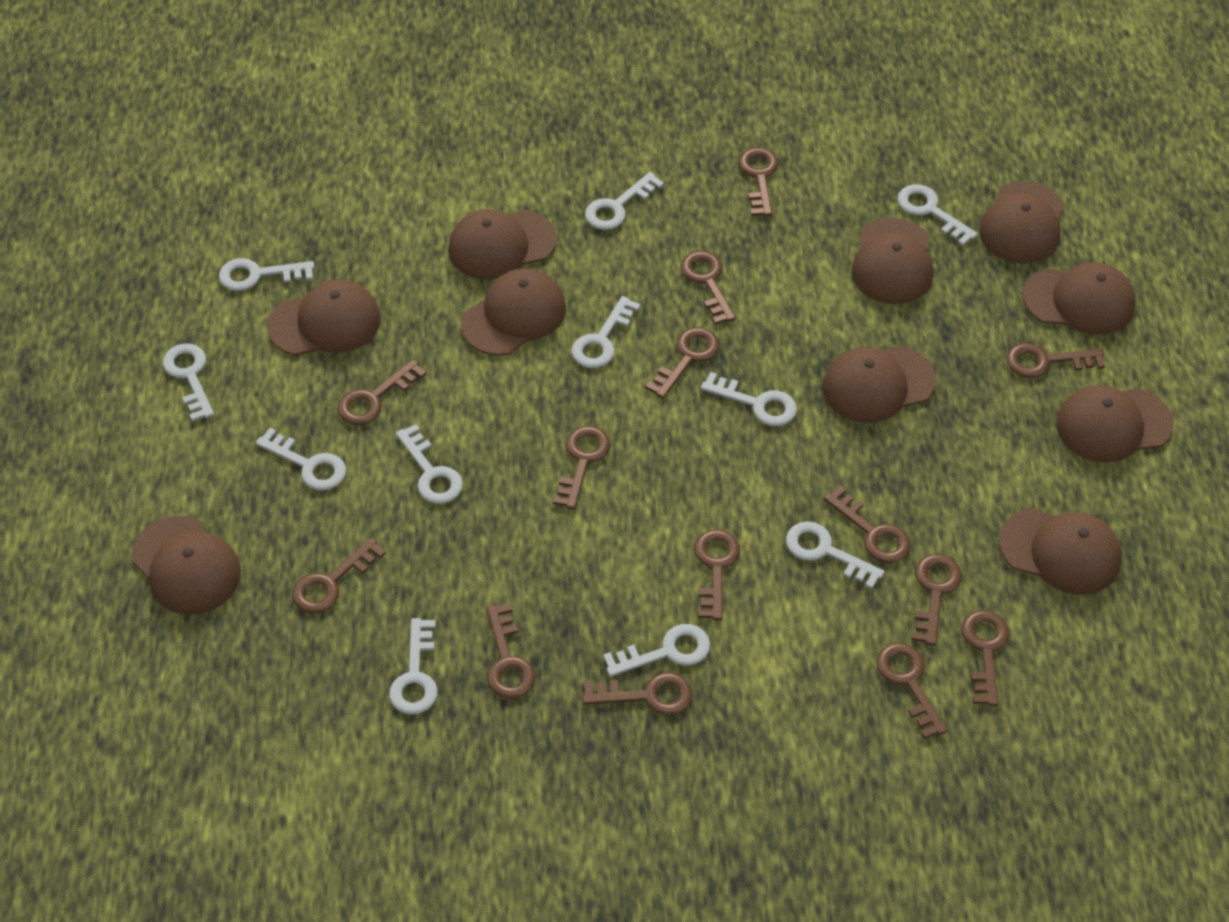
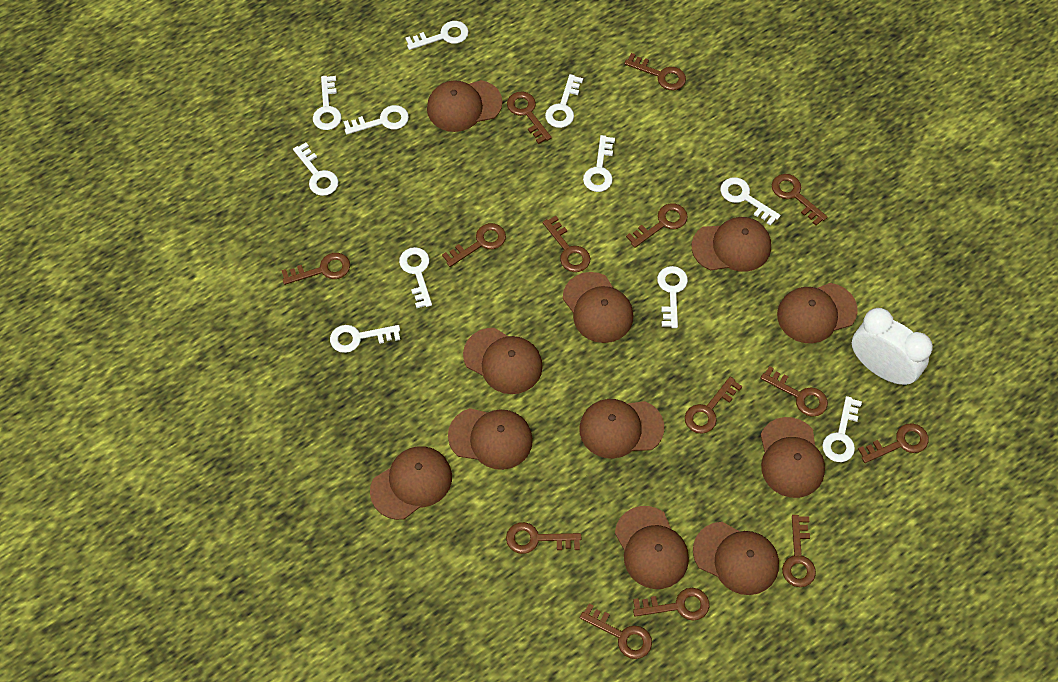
brown cap: [131,516,241,615] [267,280,381,356] [448,209,557,280] [461,268,566,356] [823,346,936,423] [852,218,933,304] [979,181,1065,264] [999,508,1122,595] [1022,262,1136,335] [1056,385,1173,463] = 10 -> [370,446,452,520] [427,80,502,132] [448,408,533,470] [463,328,543,394] [563,272,633,343] [579,399,664,459] [615,506,689,589] [692,217,771,272] [693,522,779,595] [761,417,825,498] [777,283,858,343] = 11
white clock: none = 0 -> [852,308,933,386] = 1

